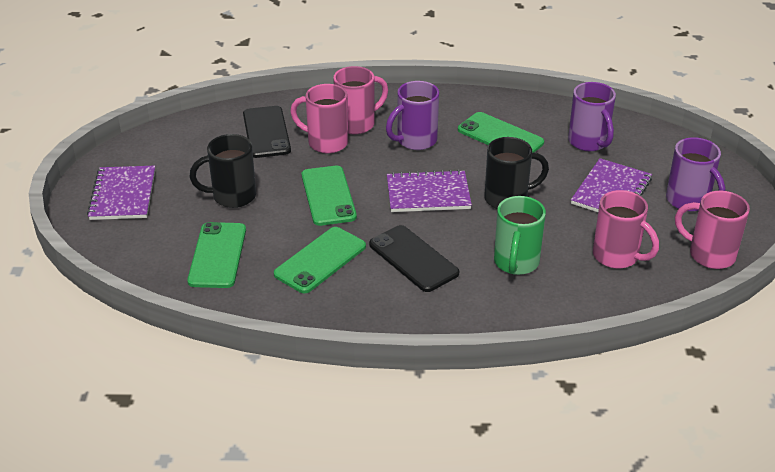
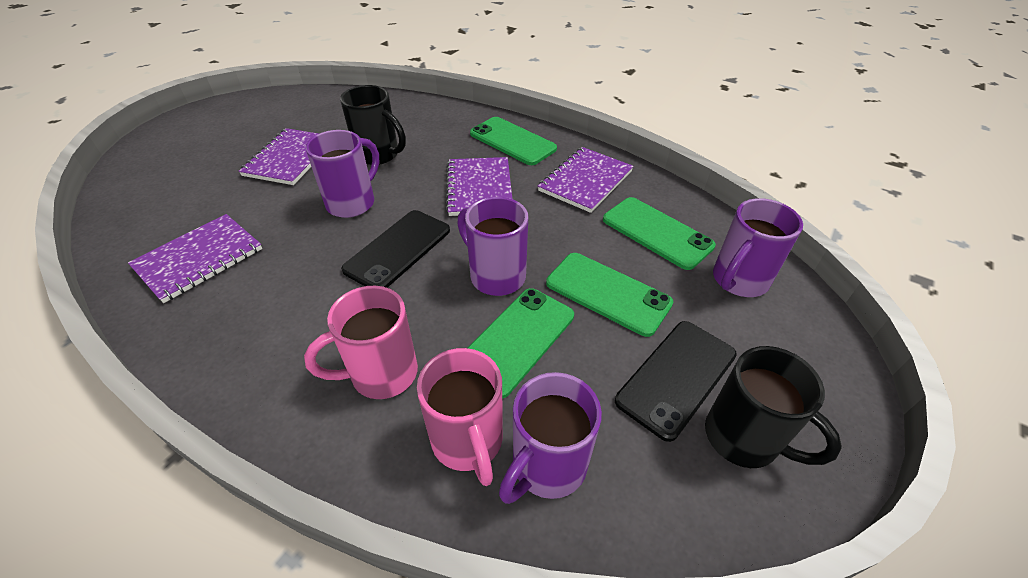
green mug: [494,196,546,275] = 1 -> none = 0
pink mug: [290,84,348,153] [333,66,388,134] [593,190,659,269] [675,191,750,269] = 4 -> [304,286,418,399] [417,348,503,486] = 2
purple mug: [386,81,439,150] [568,82,616,151] [666,137,725,212] = 3 -> [305,130,380,218] [457,197,528,296] [499,372,602,504] [713,198,803,297] = 4
purple notebook: [87,166,155,220] [387,170,472,212] [571,158,652,212] = 3 -> [128,214,262,303] [239,128,319,185] [446,157,512,216] [538,147,634,213] = 4

